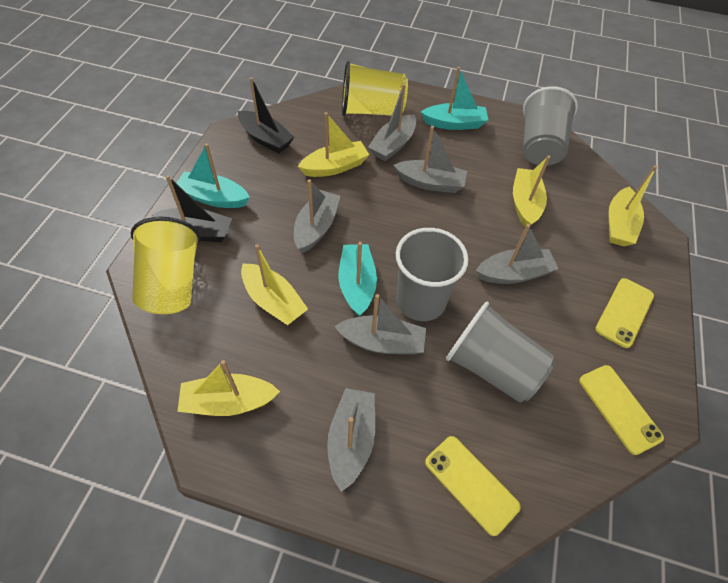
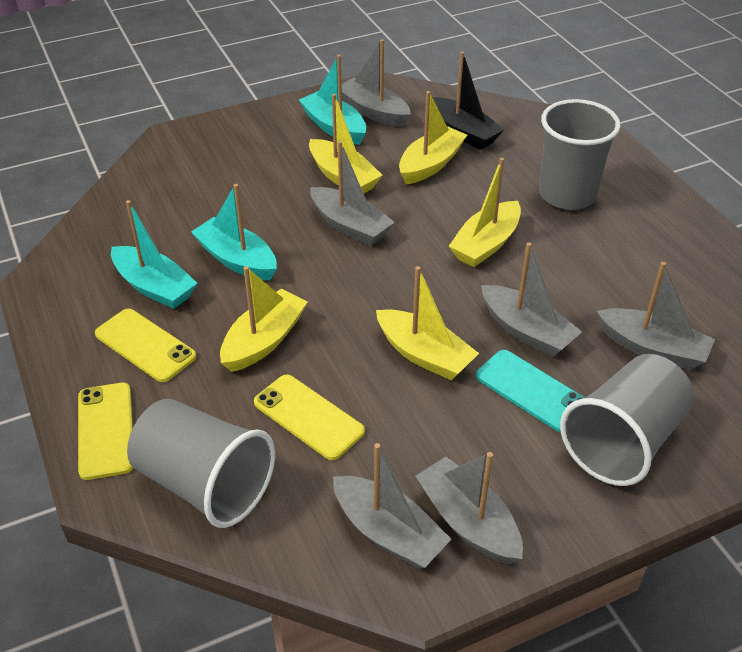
black boat: [151,175,232,242] [238,77,294,153] = 2 -> [432,51,504,150] = 1
turquoise phone: none = 0 -> [476,350,585,432] = 1
yellow cup: [131,217,200,314] [342,61,408,116] = 2 -> none = 0

